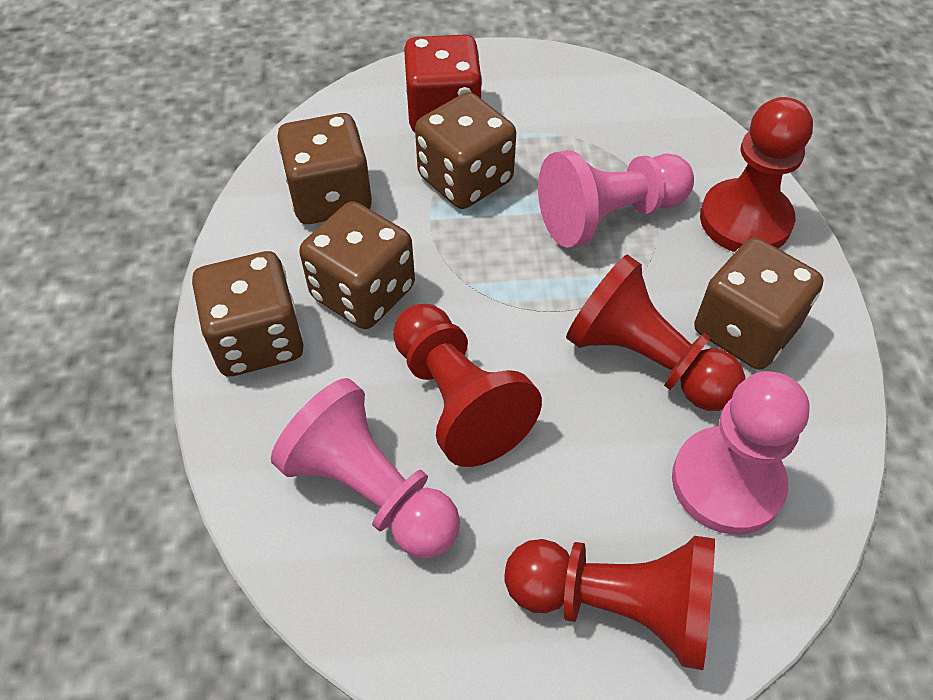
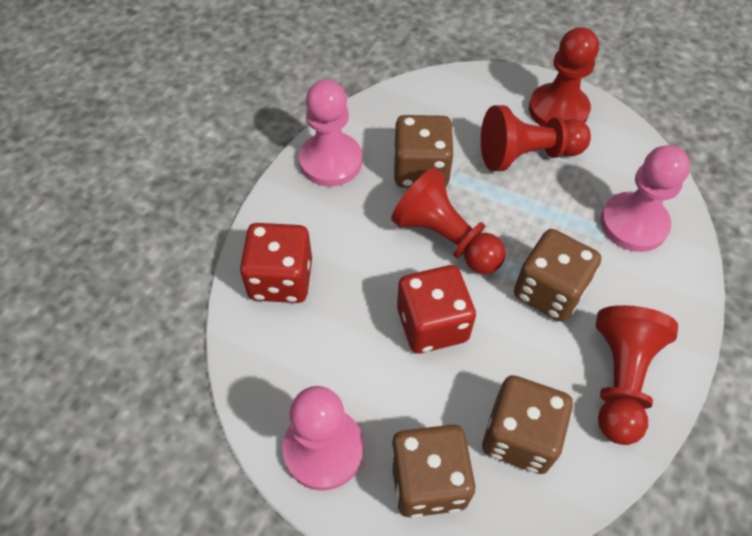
brown dice: [192,251,304,376] [277,113,372,224] [299,201,415,329] [415,92,516,209] [694,238,824,370] = 5 -> [390,425,475,518] [394,115,454,188] [482,375,573,474] [514,229,601,322] = 4
red dice: [404,34,482,132] = 1 -> [240,223,312,303] [397,265,476,354] = 2

